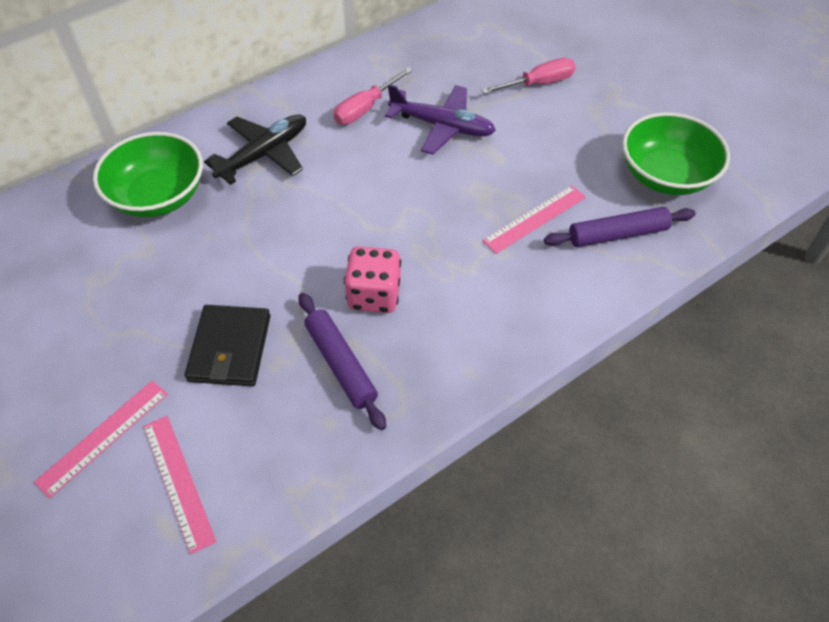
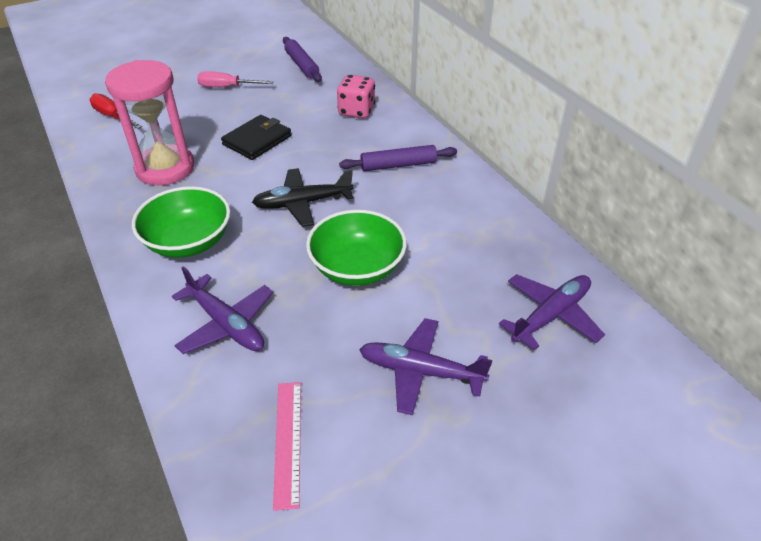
pink hourglass: none = 0 -> [105,60,194,186] = 1
pink ruler: [34,380,168,498] [143,416,217,554] [482,185,586,254] = 3 -> [273,382,301,511] = 1
pink screwdriver: [333,67,413,125] [482,58,576,94] = 2 -> [197,71,273,87] = 1
purple plane: [385,84,496,155] = 1 -> [172,266,273,354] [359,318,492,415] [499,274,605,351] = 3
red screwdriver: none = 0 -> [90,93,142,129] = 1

